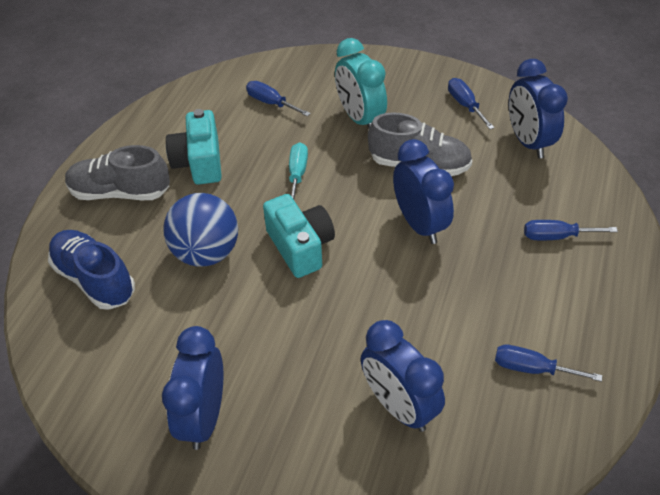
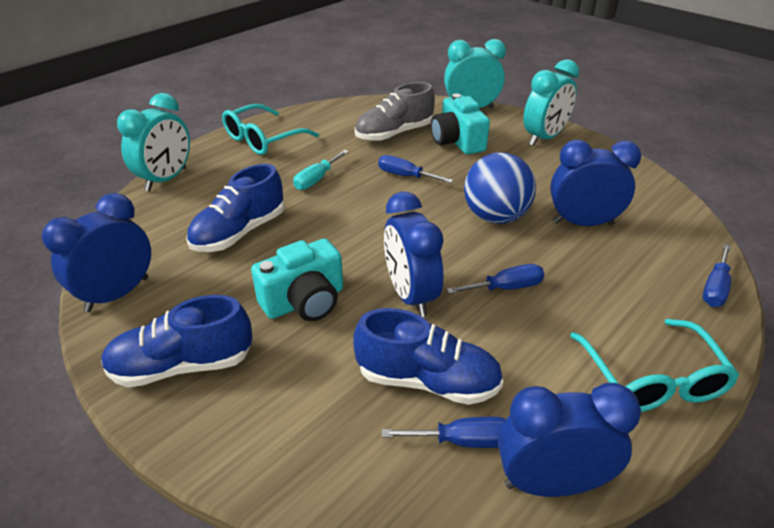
blue shoe: [48,230,135,310] = 1 -> [101,295,252,388] [186,164,284,252] [353,308,504,405] = 3
grey shoe: [65,145,170,200] [368,112,472,176] = 2 -> [355,82,435,141] = 1
turquoise clock: [335,38,387,128] = 1 -> [117,93,190,191] [444,39,506,109] [523,59,579,146] = 3
turquoise glasses: none = 0 -> [222,104,319,155] [570,319,739,412] = 2

